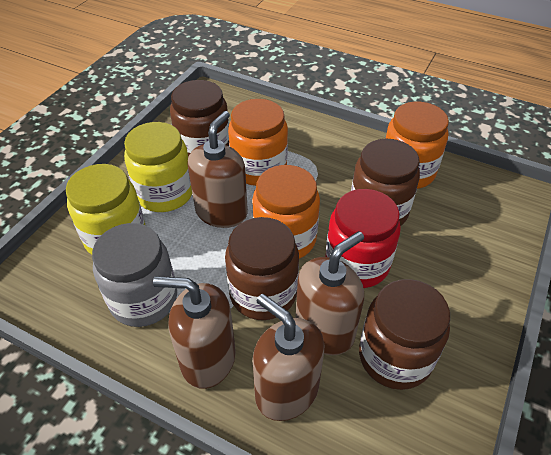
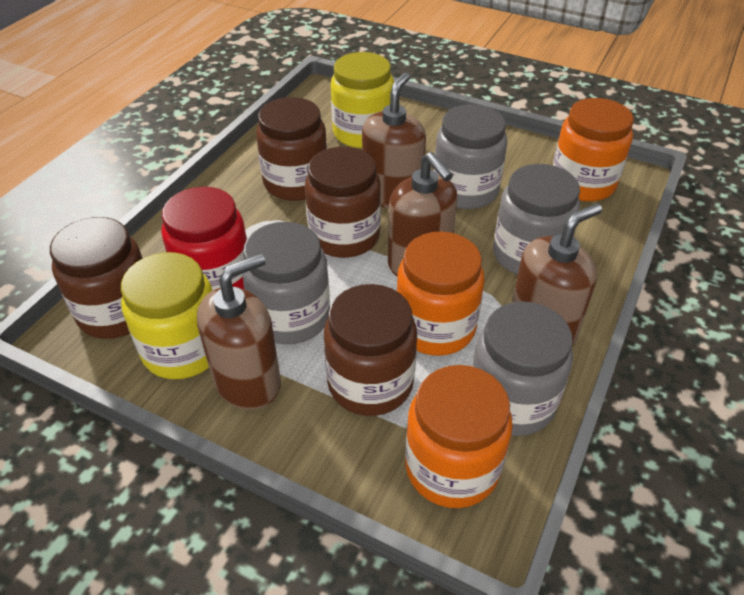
grey jar: [92,223,177,327] = 1 -> [242,222,330,344] [434,104,507,209] [472,301,573,436] [493,164,580,275] = 4

